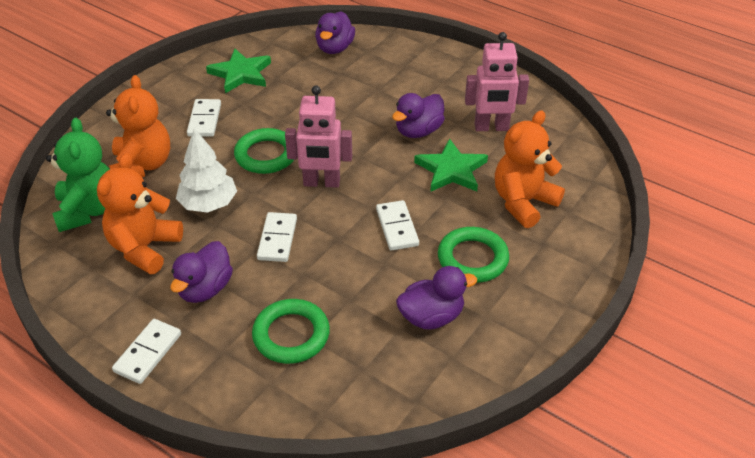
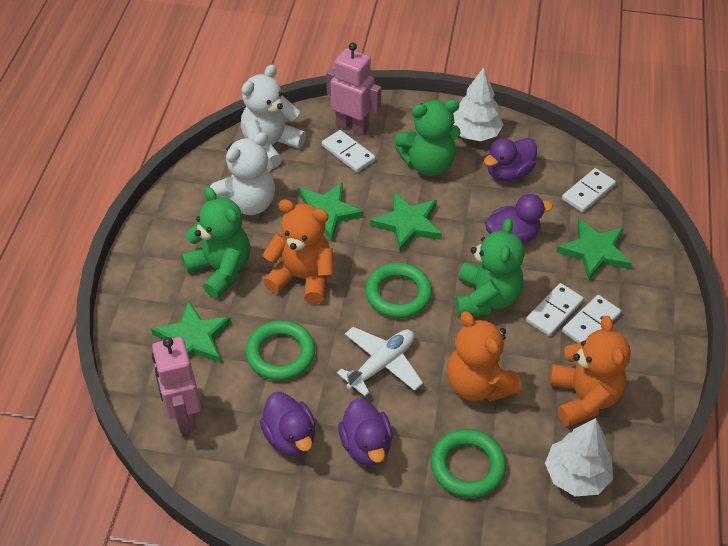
green star: [206,49,271,93] [414,138,488,192] = 2 -> [151,300,231,363] [299,182,364,241] [370,192,442,252] [556,218,632,280] = 4
green teddy bear: [46,118,110,232] = 1 -> [181,187,251,298] [394,99,461,176] [456,218,525,317] = 3
white plane: none = 0 -> [337,327,423,396] = 1
white teddy bear: none = 0 -> [210,132,275,215] [241,65,306,169] = 2
white tree: [176,128,237,213] = 1 -> [453,68,504,141] [545,418,613,496] = 2

